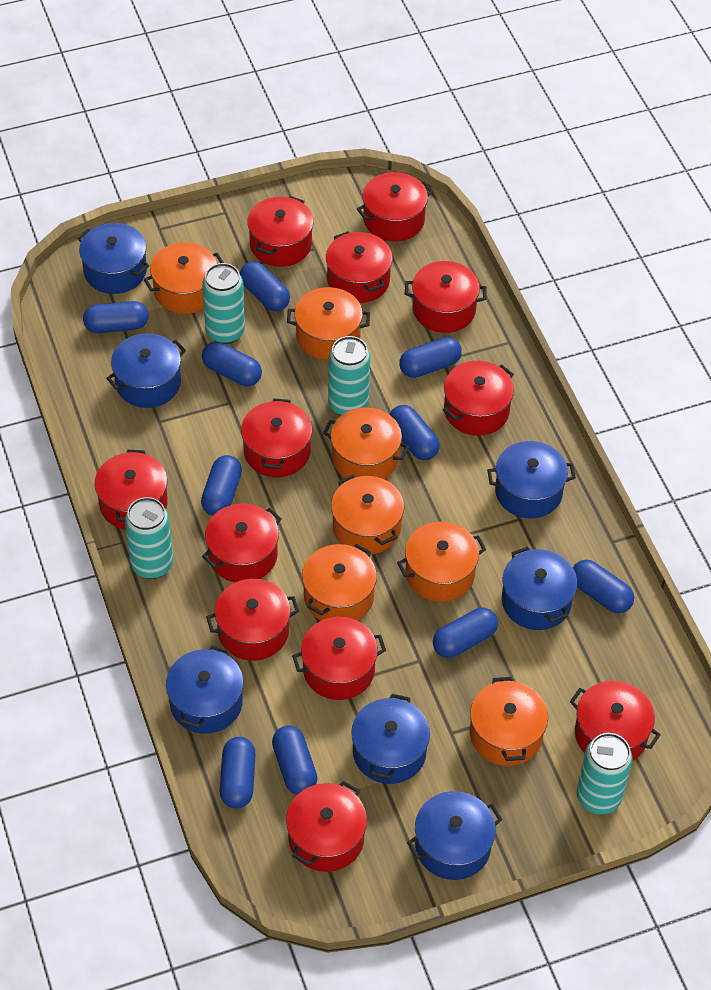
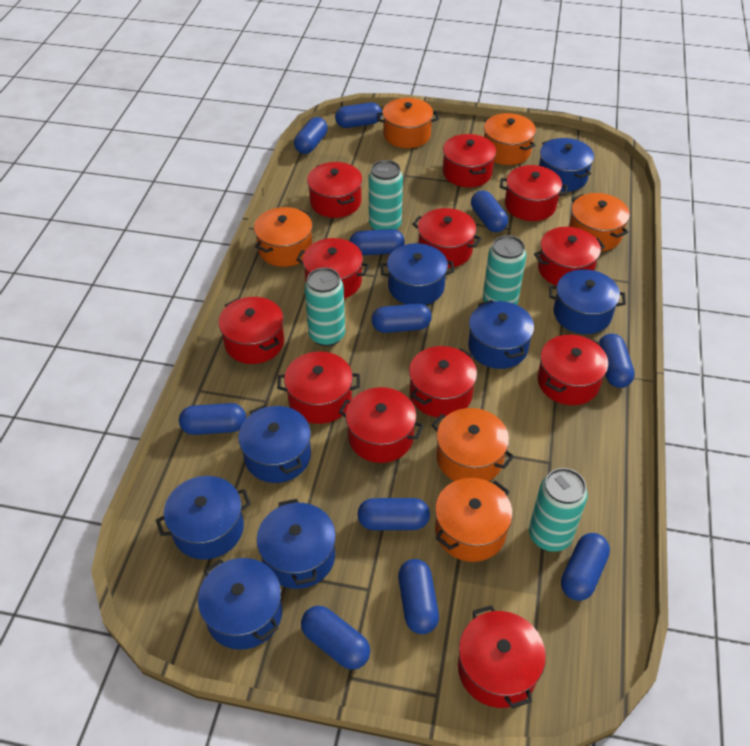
blue capsule: [83,301,149,333] [201,455,242,516] [202,342,262,386] [220,737,256,808] [240,261,290,311] [272,725,318,795] [390,405,440,460] [399,337,462,378] [433,608,498,658] [573,560,634,613] = 10 -> [179,403,246,435] [294,117,328,154] [301,606,370,670] [335,102,382,128] [349,229,405,256] [357,498,430,530] [372,304,432,333] [398,559,439,634] [471,190,508,232] [561,533,610,601] [599,334,635,388] = 11
blue pot: [77,223,149,294] [106,333,186,408] [166,645,244,734] [351,694,430,784] [407,791,502,880] [487,441,576,518] [502,546,577,630] = 7 -> [156,476,251,560] [198,558,282,650] [238,405,311,483] [257,499,336,589] [380,243,454,305] [468,300,534,369] [539,138,594,192] [549,269,626,334] = 8
orange pot: [144,242,224,314] [287,287,370,360] [302,544,377,621] [323,407,409,479] [331,474,404,555] [397,522,486,602] [470,677,548,766] = 7 -> [254,207,312,267] [377,98,439,148] [432,408,514,481] [435,478,513,562] [484,113,536,165] [569,193,630,251] = 6

